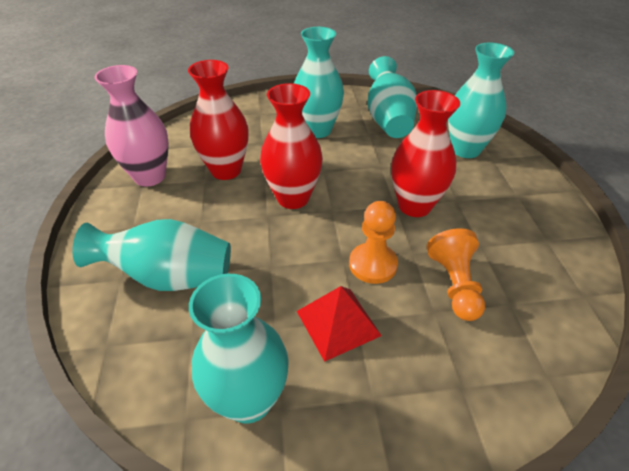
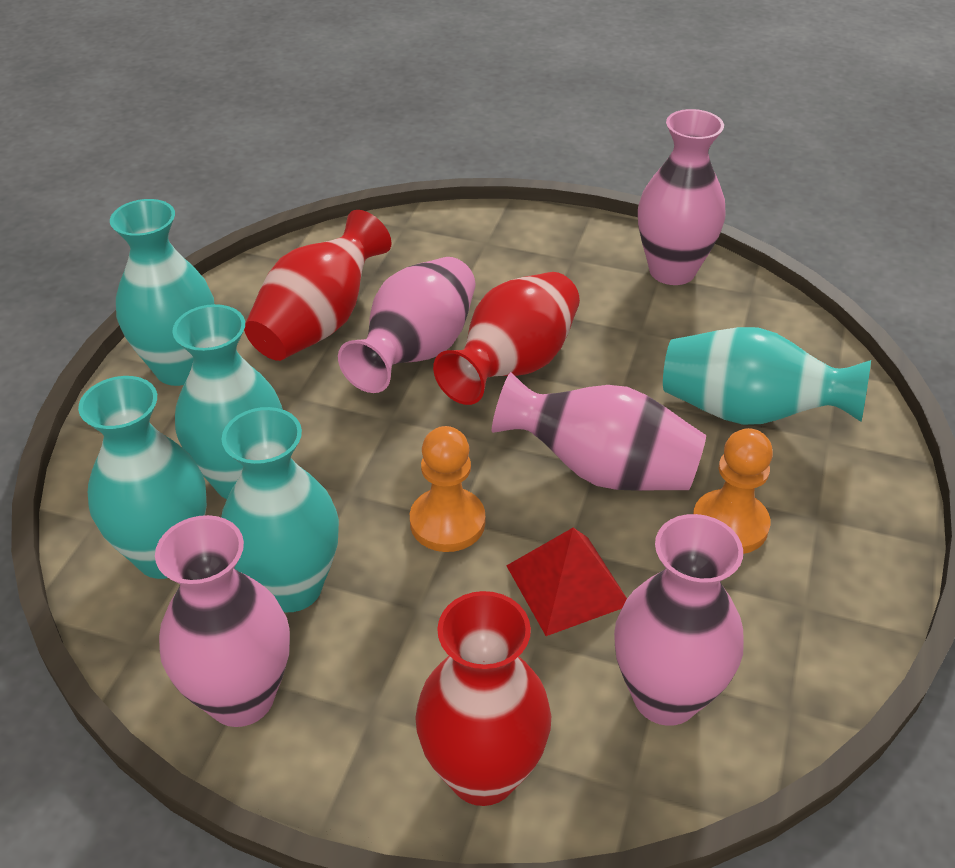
pink vase: [94,65,169,187] = 1 -> [155,515,290,727] [338,257,475,393] [492,372,706,491] [614,514,744,726] [638,109,726,285] = 5

